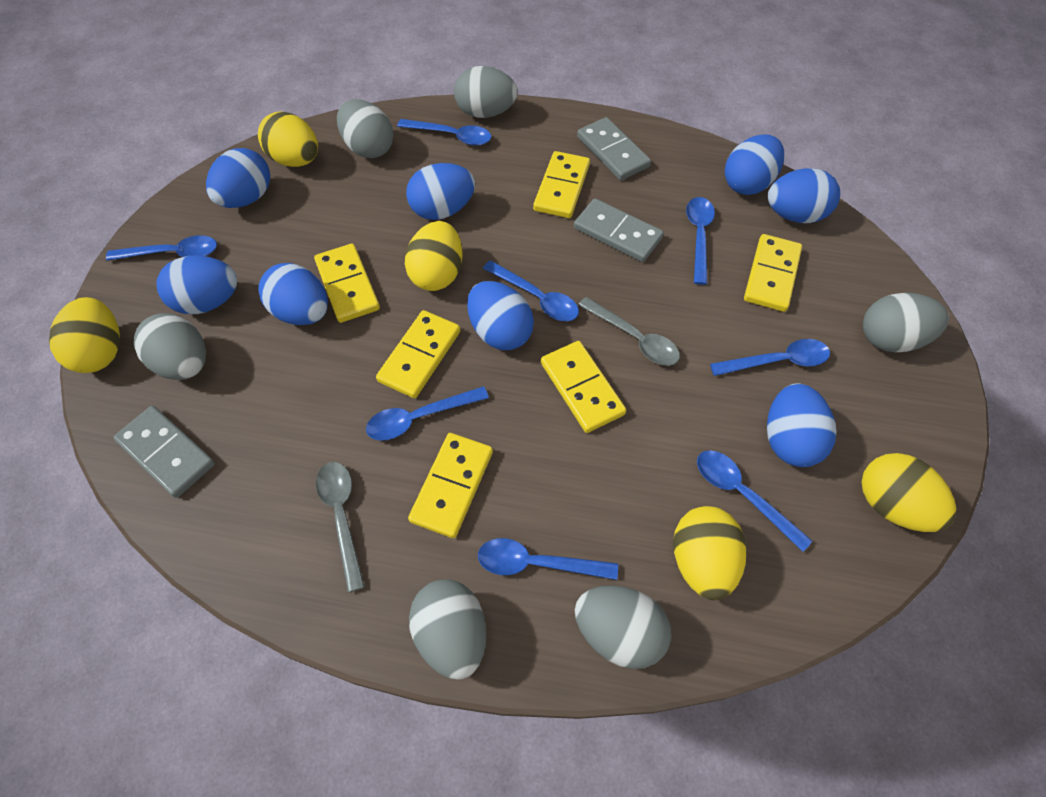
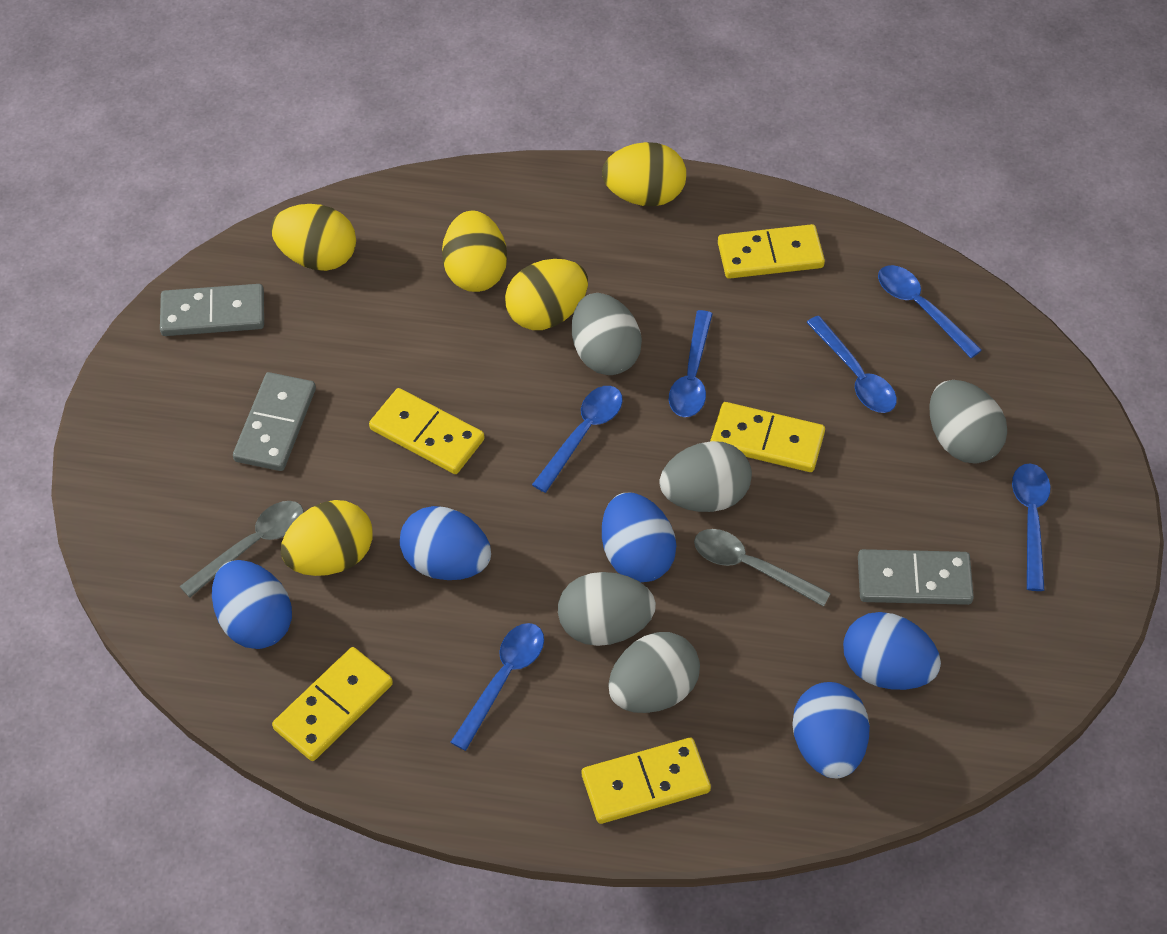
blue egg: [156,256,237,314] [206,148,270,208] [258,263,328,325] [406,163,475,220] [467,281,534,350] [725,134,784,195] [767,383,837,467] [768,168,840,223] = 8 -> [212,560,292,649] [400,506,491,580] [602,493,676,582] [792,682,870,778] [843,612,941,690] = 5
blue spoon: [106,235,217,261] [366,386,489,441] [397,119,491,146] [478,538,618,580] [483,260,579,321] [686,197,715,285] [697,450,812,552] [710,339,830,376] = 8 -> [450,623,544,751] [532,386,623,493] [669,310,712,417] [806,316,897,413] [878,265,982,358] [1012,463,1051,591] = 6
grey egg: [134,313,206,380] [337,99,394,158] [409,579,486,680] [454,66,518,118] [575,585,671,669] [863,293,949,352] = 6 -> [558,572,656,646] [572,293,642,375] [608,632,700,713] [659,441,752,512] [929,380,1007,463] = 5
yellow domino: [314,244,380,323] [376,310,460,398] [408,433,493,538] [533,151,590,218] [541,341,626,433] [744,234,802,312] = 6 -> [272,647,393,761] [369,388,484,474] [582,738,711,824] [710,402,825,472] [718,224,825,279] = 5

